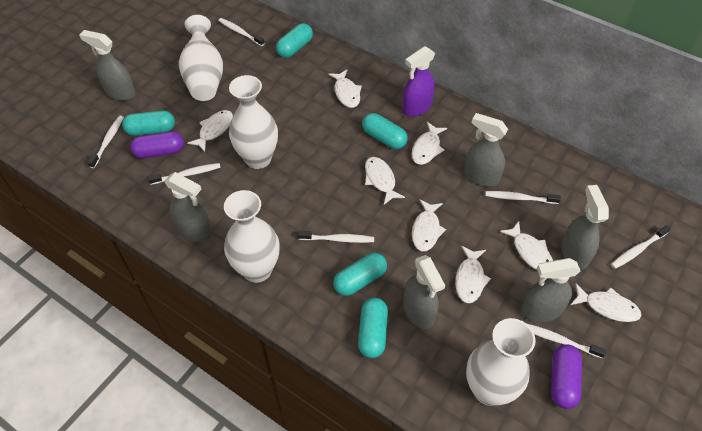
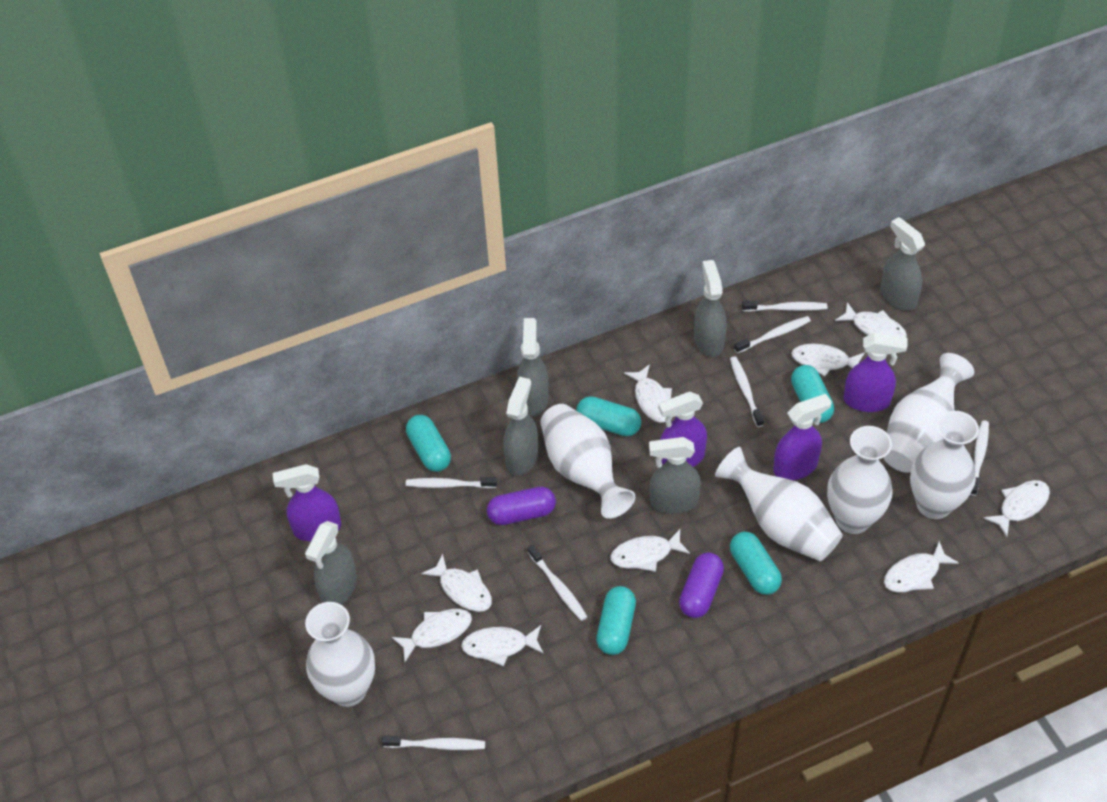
purple spray bottle: [402,46,435,117] = 1 -> [272,464,341,541] [658,392,707,467] [773,394,832,480] [844,333,907,412] = 4
white fish: [187,110,233,152] [328,69,362,108] [365,157,405,205] [412,122,447,165] [412,199,446,251] [455,246,491,303] [500,221,553,270] [571,284,642,322] = 8 -> [392,609,472,662] [421,554,492,612] [461,625,544,666] [610,529,690,572] [624,364,672,423] [791,344,865,377] [835,302,907,338] [884,541,959,592] [983,480,1050,537] = 9
white vase: [179,15,223,101] [224,190,279,283] [229,75,278,169] [466,318,536,406] = 4 -> [305,602,375,707] [540,404,635,519] [715,447,843,561] [827,426,892,534] [883,353,974,473] [910,411,979,519] = 6

